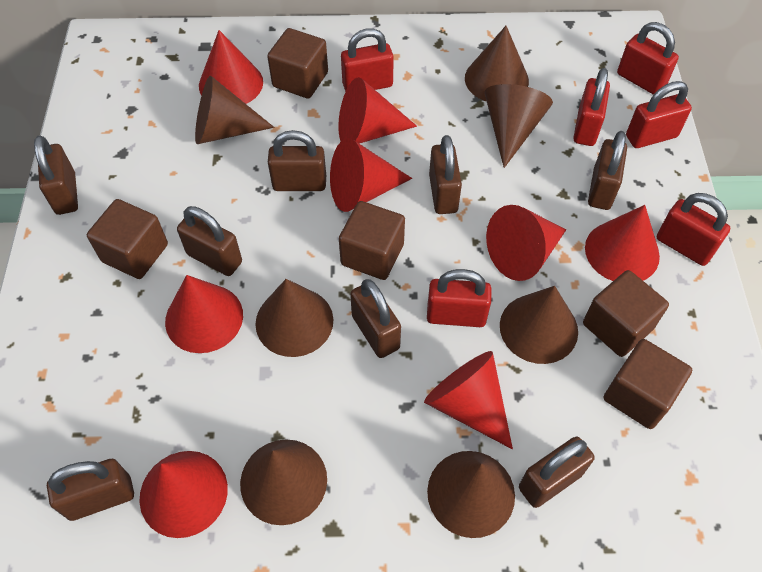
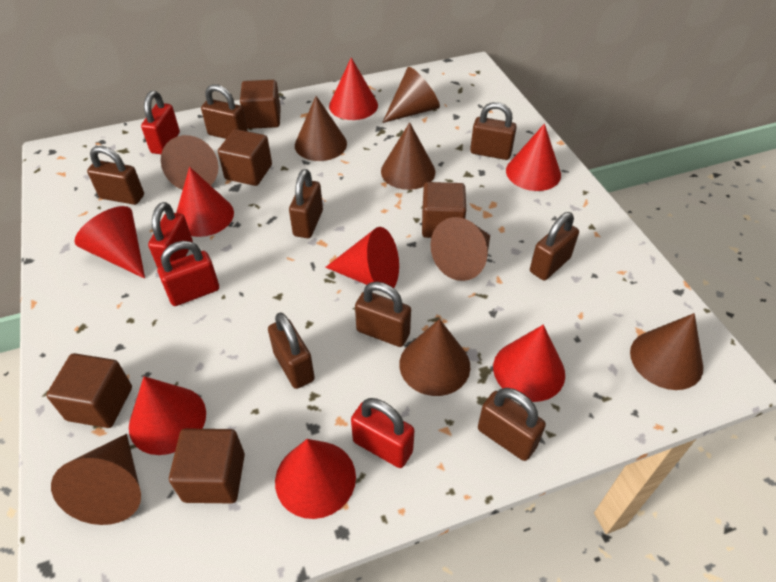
brown cone: [195,75,274,144] [240,439,327,525] [255,279,333,357] [427,451,515,538] [465,26,529,101] [485,84,553,168] [500,286,578,364] = 7 -> [51,434,141,525] [161,135,219,190] [295,96,347,161] [381,122,435,190] [382,67,440,123] [399,319,470,396] [430,217,490,281] [630,313,703,390] = 8
red padlock: [341,28,394,91] [427,269,492,327] [573,68,610,146] [617,22,679,94] [626,81,692,148] [657,193,730,266] = 6 -> [141,91,180,154] [148,202,193,268] [158,241,219,306] [351,398,415,468] = 4

